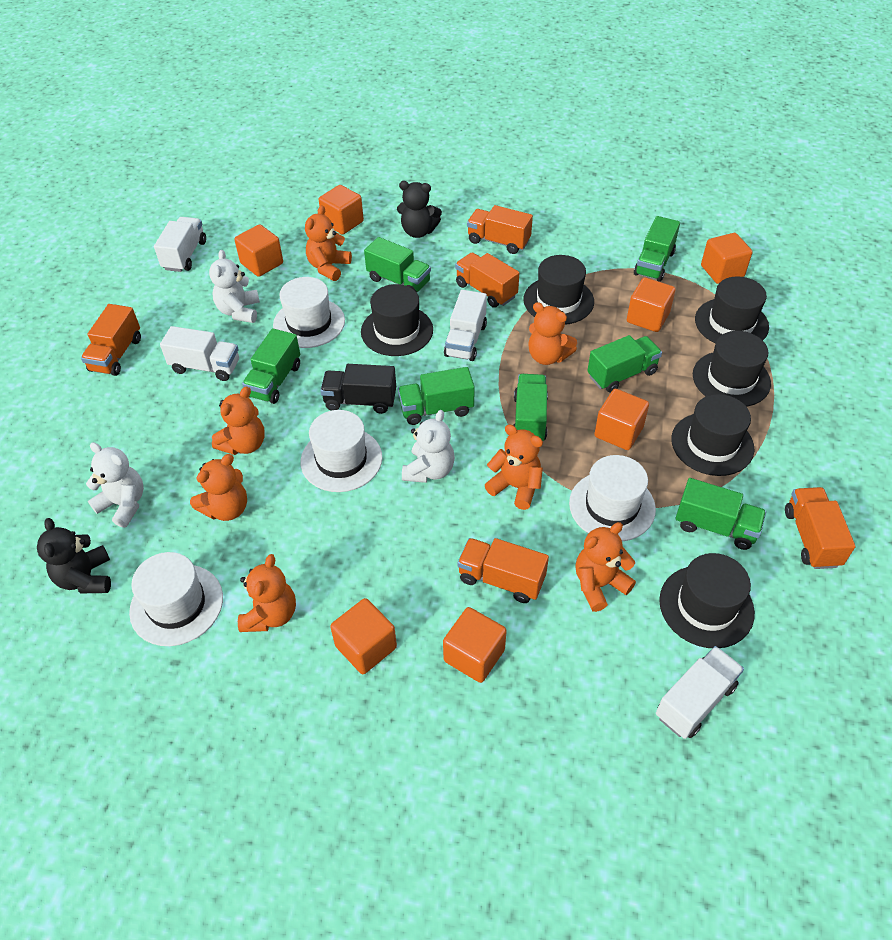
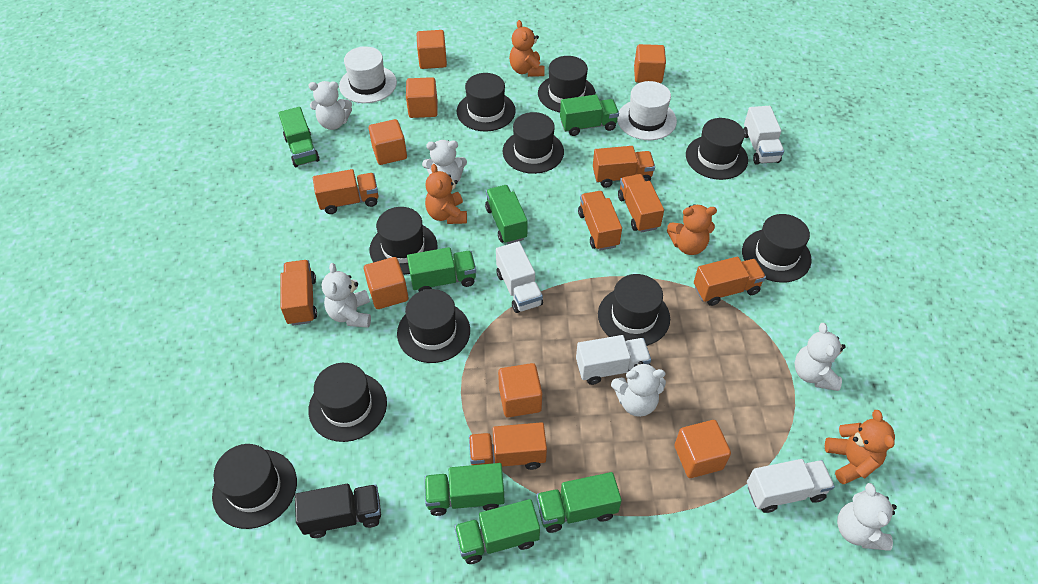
black hat: [361,284,433,356] [524,255,594,325] [659,553,755,648] [671,394,754,476] [693,331,771,407] [695,276,769,344] = 6 -> [212,444,297,529] [308,363,387,442] [370,207,438,275] [397,289,470,363] [457,73,516,132] [503,112,564,174] [538,56,596,112] [598,274,670,346] [686,118,748,180] [742,214,812,283] = 10
black teddy bear: [37,518,111,593] [397,181,442,238] = 2 -> none = 0
orange teddy bear: [190,454,247,521] [212,386,265,455] [238,554,296,632] [305,205,352,281] [485,424,543,510] [529,302,577,365] [575,522,636,612] = 7 -> [425,164,467,224] [509,20,544,77] [667,204,717,255] [825,410,895,484] = 4
orange truck: [81,304,141,376] [455,252,519,308] [457,538,549,603] [467,205,533,254] [785,487,856,569] = 5 -> [281,260,317,326] [313,169,378,214] [469,422,547,470] [578,191,622,251] [593,146,655,188] [618,174,664,233] [694,257,766,306] = 7
white hat: [129,552,223,646] [273,277,345,348] [300,410,382,492] [569,455,656,542] = 4 -> [339,46,397,103] [617,81,677,140] = 2
white teddy bear: [86,442,144,528] [209,250,260,323] [402,410,455,483] = 3 -> [308,81,352,130] [322,263,371,328] [422,140,467,181] [611,361,666,417] [794,323,846,391] [837,483,897,551] = 6

